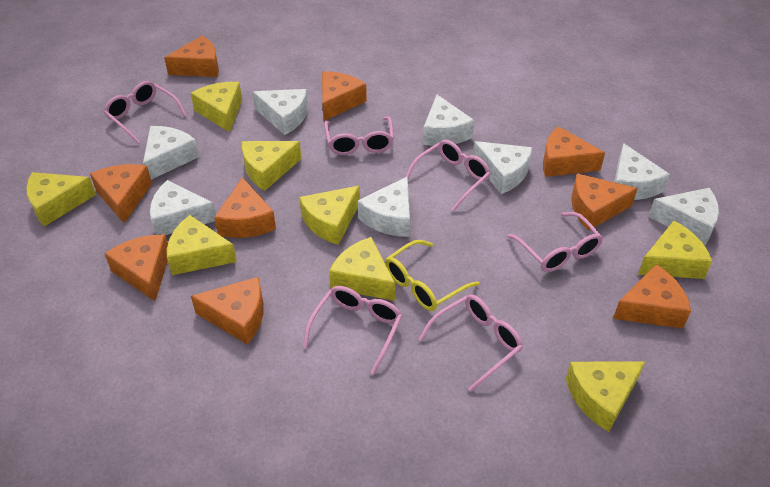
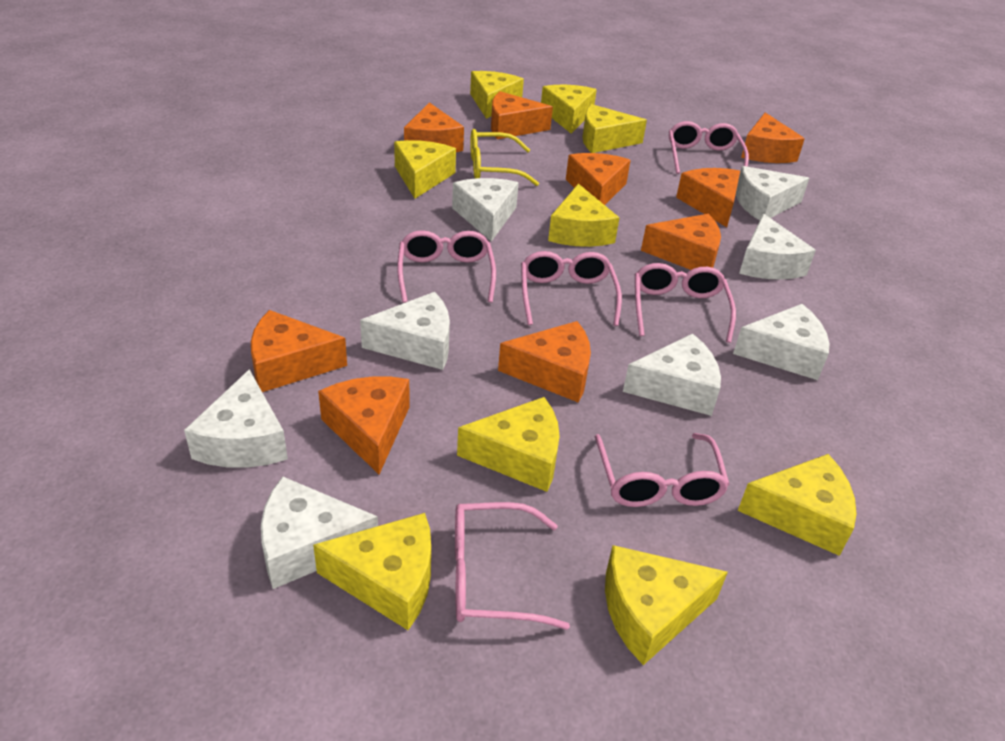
yellow cheese: [26,172,96,226] [167,215,237,275] [191,82,242,132] [242,141,301,191] [299,186,360,245] [329,237,395,301] [566,362,645,432] [638,221,712,279] = 8 -> [313,513,431,630] [394,140,456,199] [457,397,560,492] [470,71,524,119] [541,85,597,133] [548,184,619,247] [582,104,647,153] [605,545,728,665] [738,454,856,556] = 9

